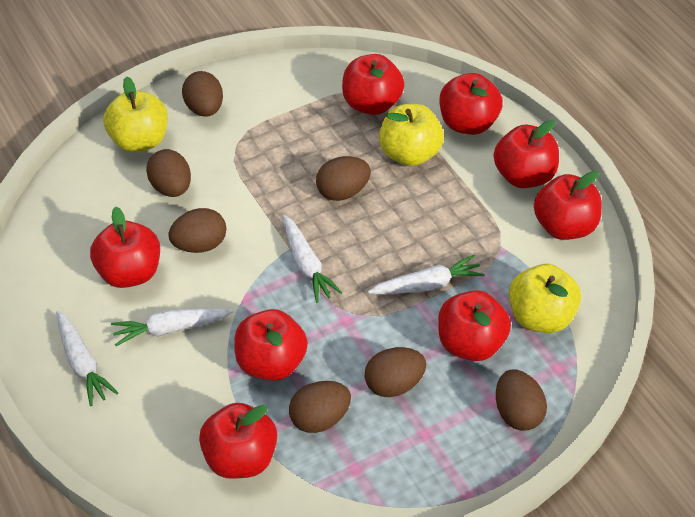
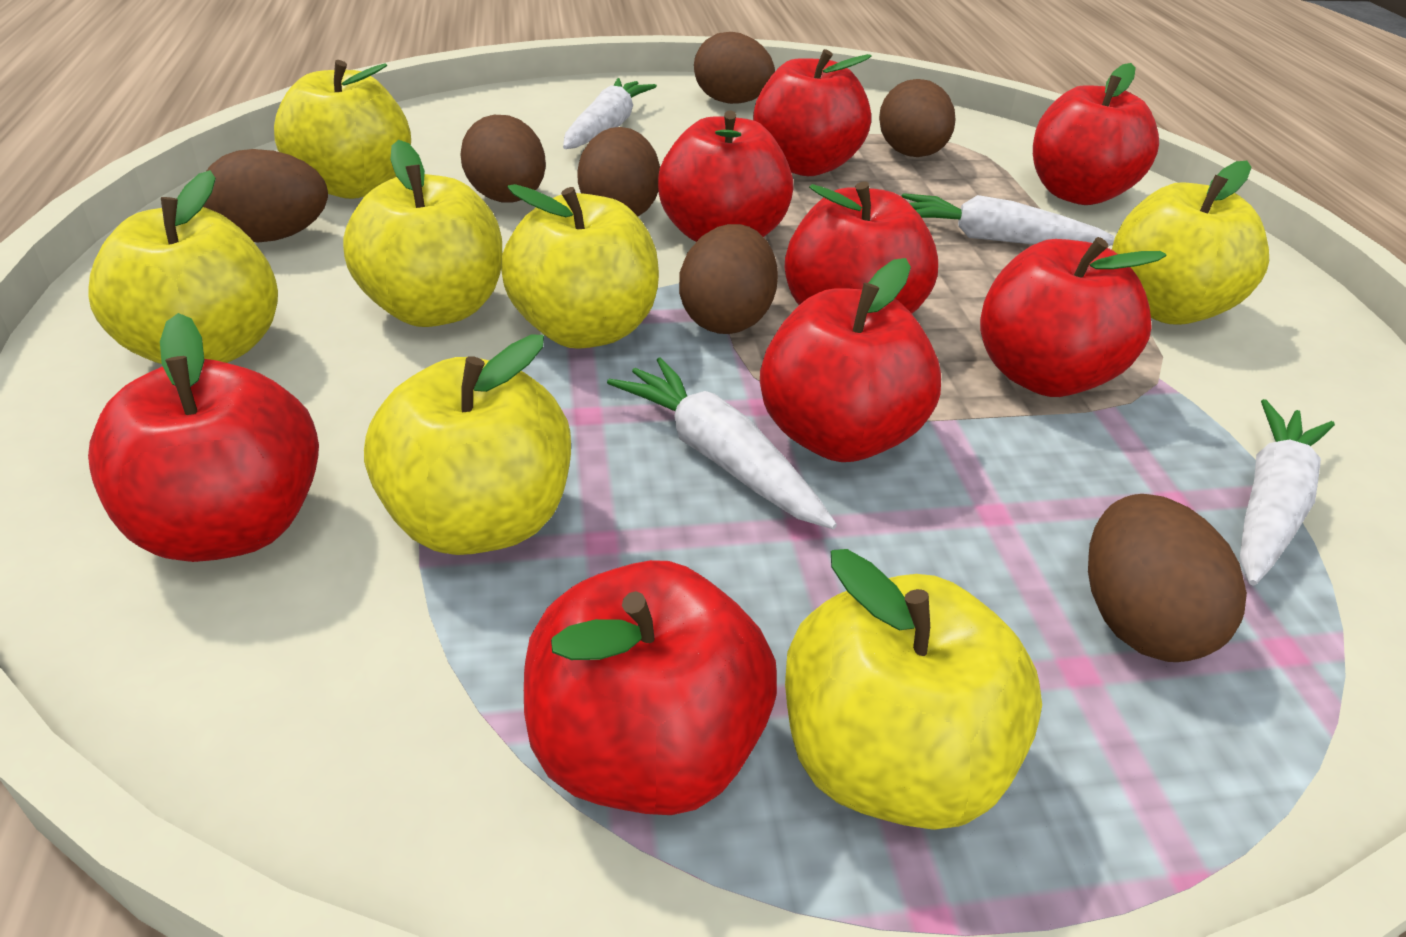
yellow apple: [103,77,168,152] [379,104,444,166] [509,264,581,333] = 3 -> [88,170,278,364] [274,60,411,199] [343,140,502,327] [364,334,571,555] [501,184,659,349] [785,549,1042,830] [1112,161,1269,325] = 7

